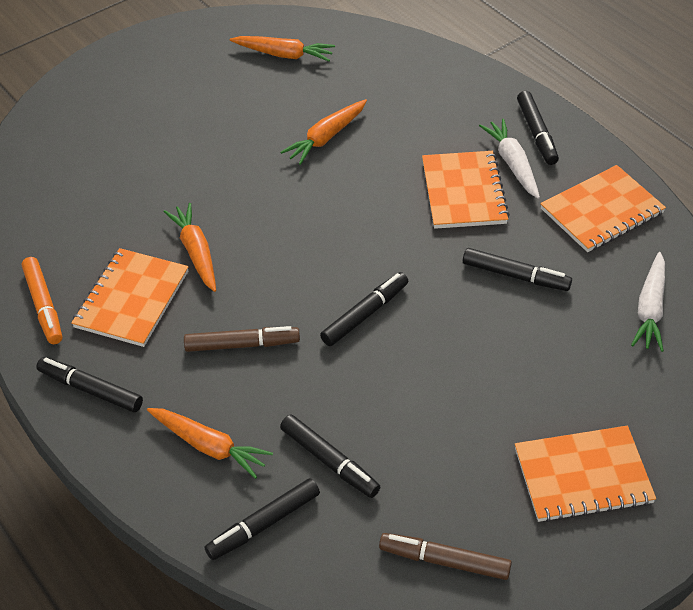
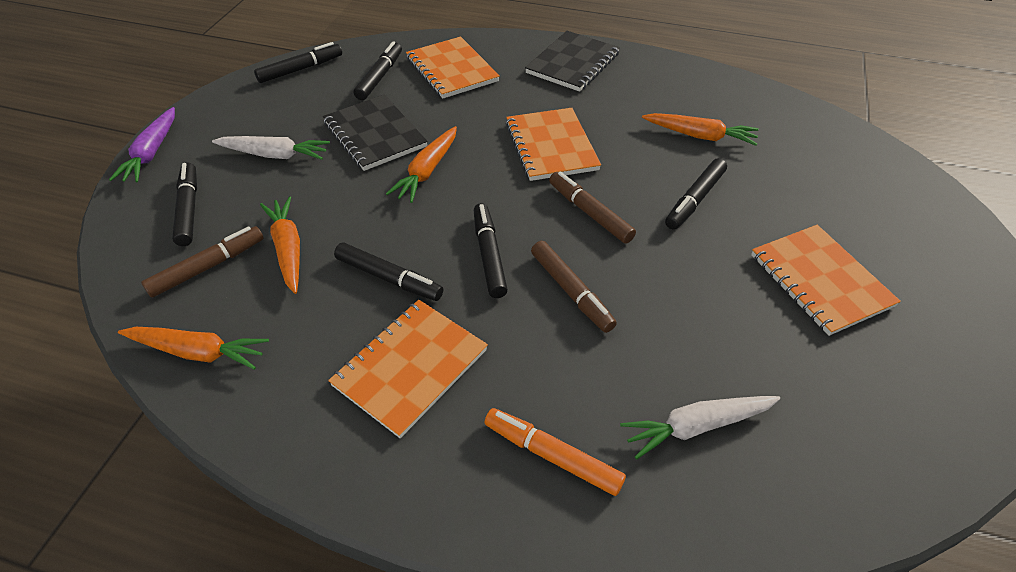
black notebook: none = 0 -> [323,94,428,171] [525,31,620,92] = 2
brown marker: [184,326,300,352] [379,533,512,580] = 2 -> [141,226,263,298] [531,241,617,333] [549,171,636,243] = 3
purple carrot: none = 0 -> [109,107,175,182] = 1

